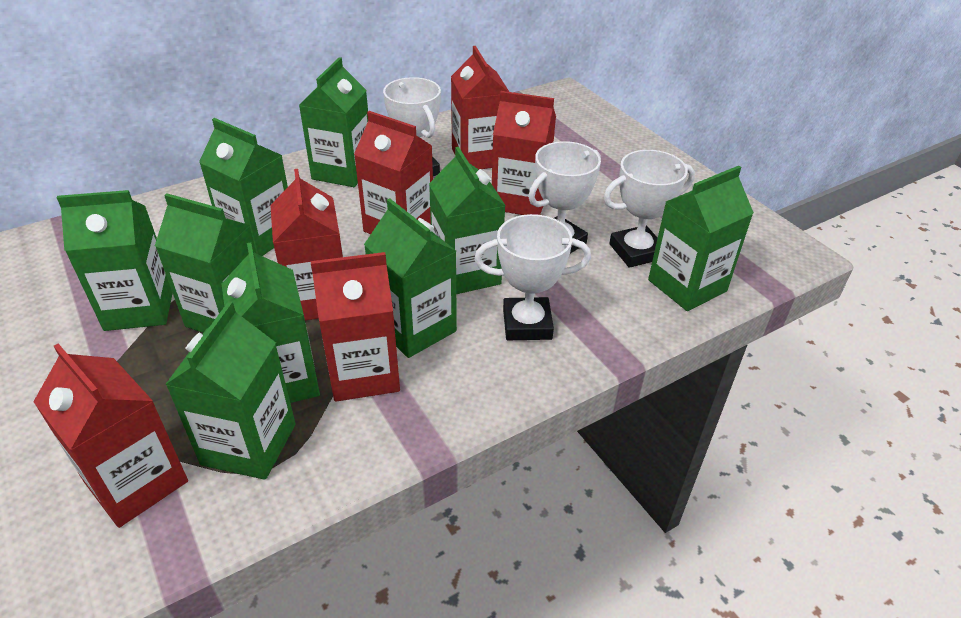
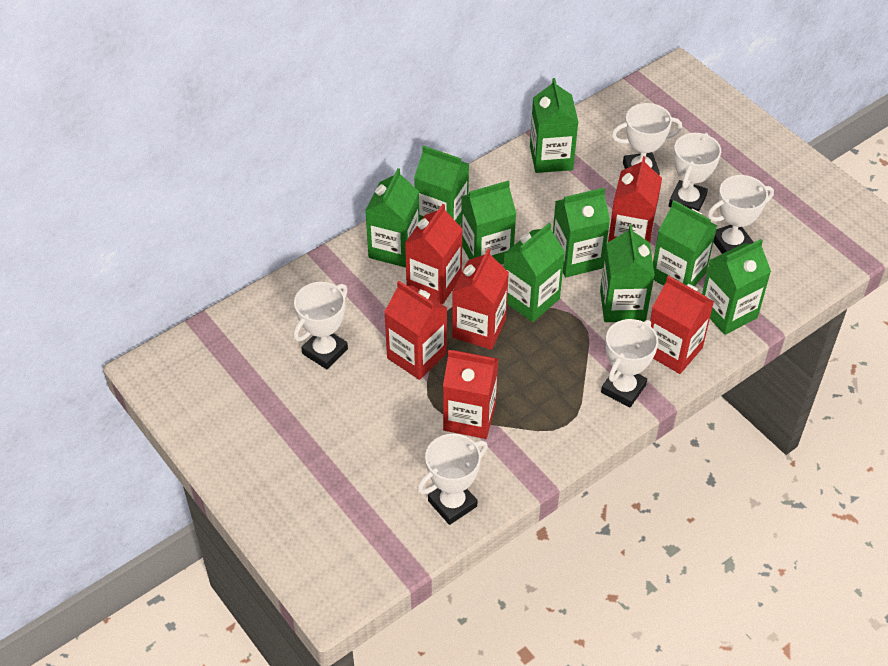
white trophy: [383,77,441,176] [474,214,591,340] [528,141,601,253] [603,150,695,268] = 4 -> [293,282,348,369] [417,434,488,525] [601,319,658,407] [612,103,682,175] [669,133,721,211] [708,175,774,254] = 6

